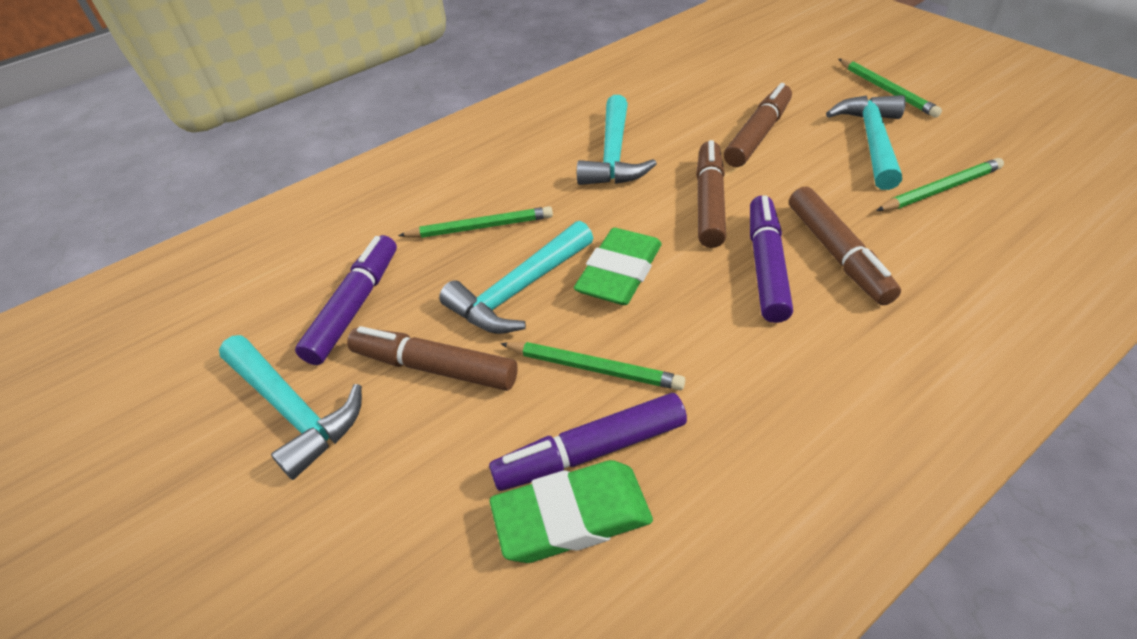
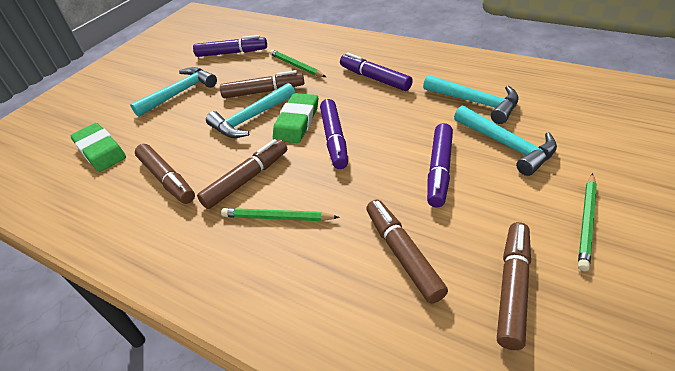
brown marker: [347,326,518,391] [696,140,726,248] [724,83,792,167] [789,187,901,305] = 4 -> [135,144,195,204] [197,139,287,209] [220,70,304,98] [366,200,448,304] [497,222,531,350] = 5
green pencil: [398,206,553,238] [500,342,685,390] [839,59,942,118] [876,158,1004,211] = 4 -> [221,208,340,221] [270,49,326,77] [578,173,597,271] = 3
purple marker: [295,235,397,365] [489,393,687,491] [750,195,793,323] = 3 -> [193,35,267,57] [320,99,348,169] [340,53,413,91] [427,123,453,207] = 4

